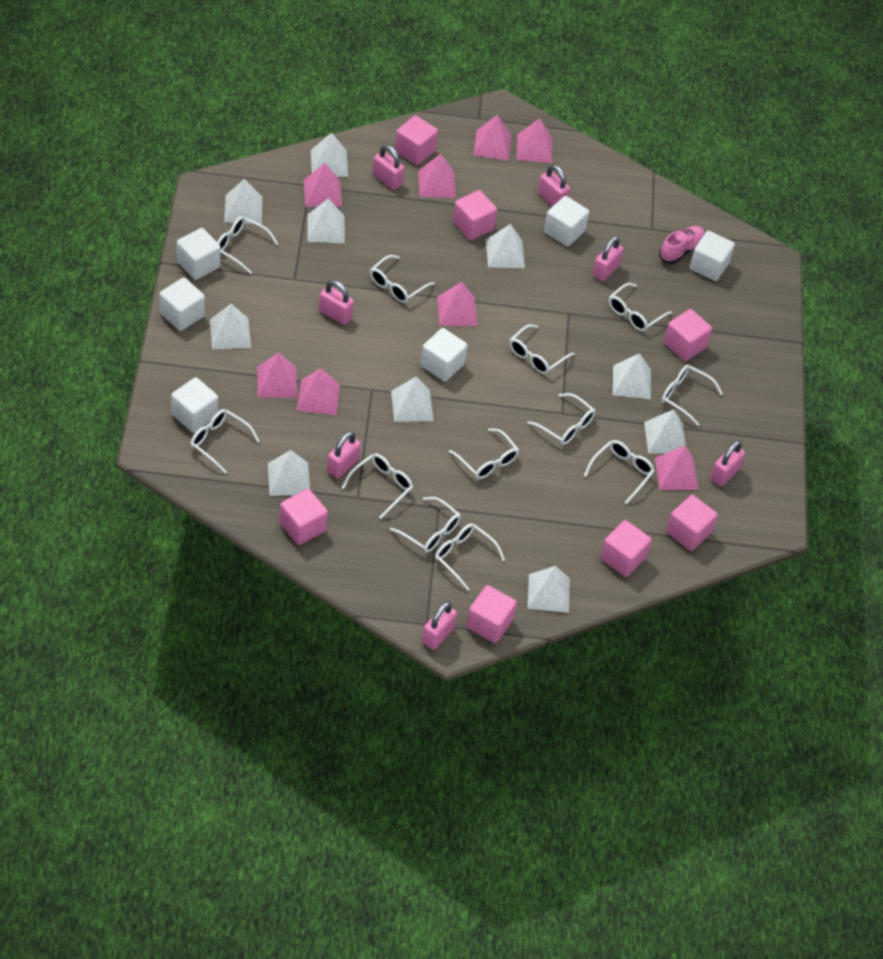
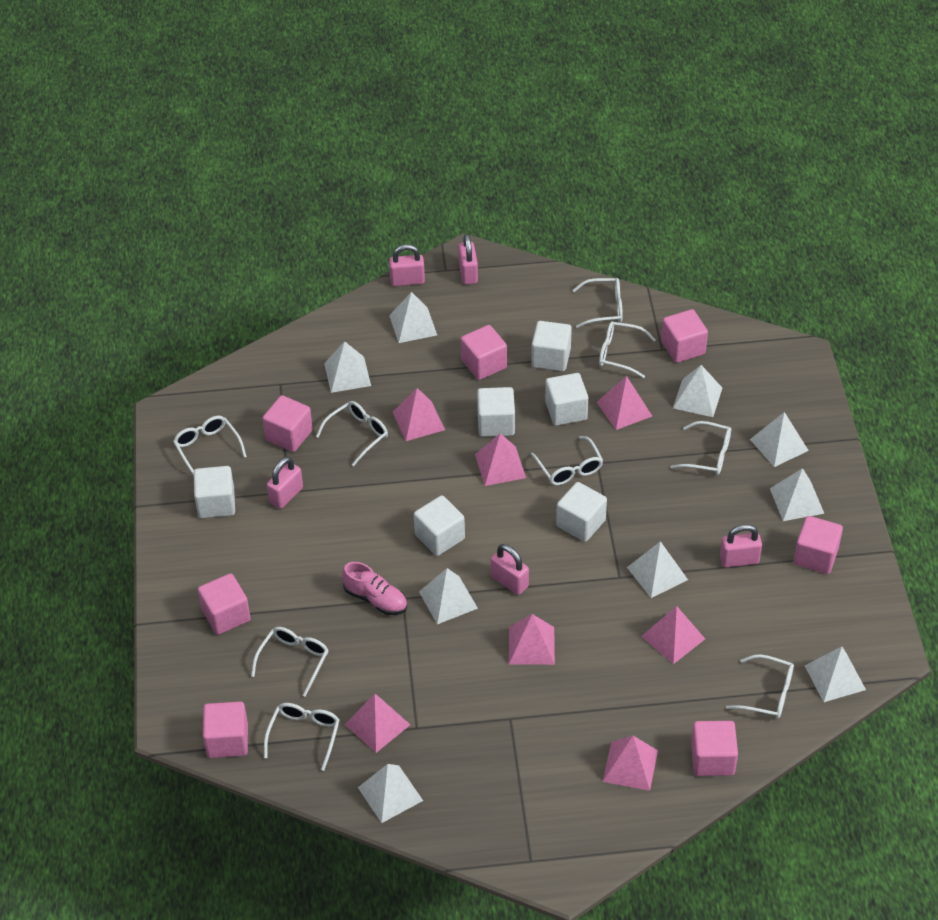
pink padlock: [319,280,354,325] [327,431,361,478] [372,145,404,190] [422,601,457,650] [538,165,570,206] [592,236,623,282] [710,441,745,486] = 7 -> [267,457,303,509] [389,244,425,286] [458,234,478,285] [491,544,529,595] [720,524,762,567] = 5
pink pyramid: [257,353,298,398] [297,368,340,415] [304,163,342,207] [418,154,456,198] [437,282,477,326] [473,115,512,160] [517,118,552,163] [655,446,699,490] = 8 -> [345,694,410,753] [393,388,445,441] [475,433,526,486] [509,614,555,665] [597,376,652,430] [603,736,658,791] [641,606,705,664] = 7
white glasses: [190,409,260,474] [217,216,278,274] [342,453,413,519] [370,255,435,303] [390,497,461,553] [435,523,505,591] [449,428,519,479] [509,324,575,374] [527,393,596,445] [584,440,655,504] [609,283,672,331] [661,364,723,426] = 12 -> [173,416,247,476] [251,627,329,697] [264,703,340,771] [316,401,388,466] [531,436,603,485] [573,278,623,328] [599,321,656,378] [671,421,731,475] [726,654,794,719] = 9
white pyramid: [210,304,251,349] [224,179,262,224] [268,450,310,496] [307,198,345,243] [311,133,348,177] [391,377,434,422] [486,224,525,268] [528,566,570,613] [613,353,651,399] [644,409,686,454] = 10 -> [324,341,371,393] [358,764,423,823] [389,292,437,343] [419,568,478,624] [627,541,688,598] [673,365,722,417] [750,412,809,467] [770,468,824,521] [805,646,866,702] = 9

